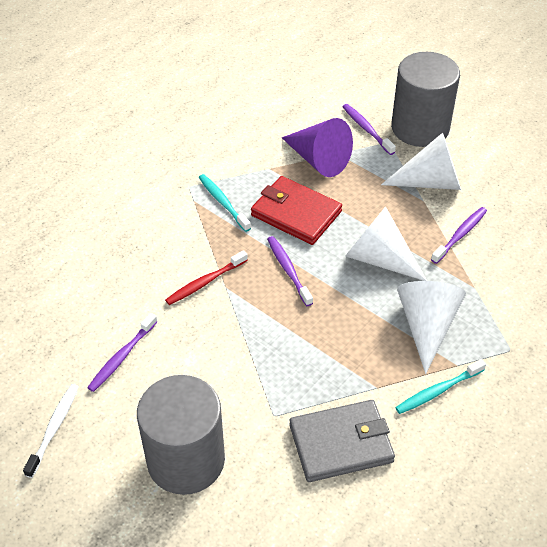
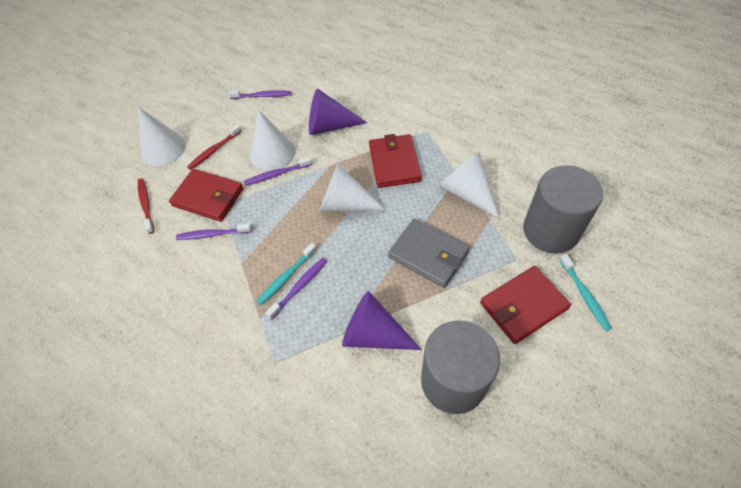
purple cone: [282,118,353,177] = 1 -> [309,89,367,135] [342,291,422,350] = 2
red toothbrush: [165,250,248,305] = 1 -> [138,178,154,234] [187,124,242,170] = 2
red wallet: [251,176,342,245] = 1 -> [169,169,244,222] [369,134,422,188] [480,266,571,344] = 3
white cone: [345,206,427,281] [381,133,461,190] [397,281,466,374] = 3 -> [138,107,186,166] [250,110,295,171] [320,164,387,211] [439,153,500,219] = 4
white toothbrush: [23,384,79,478] = 1 -> none = 0

